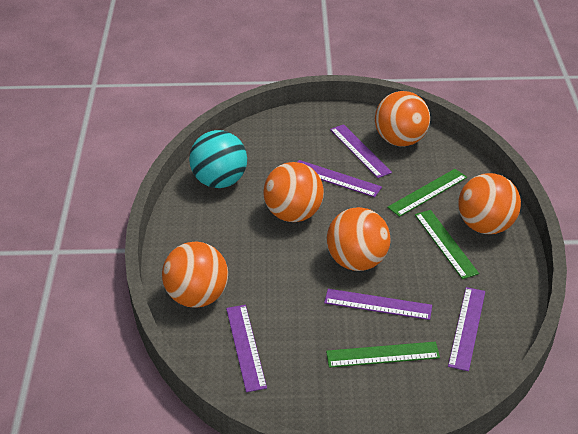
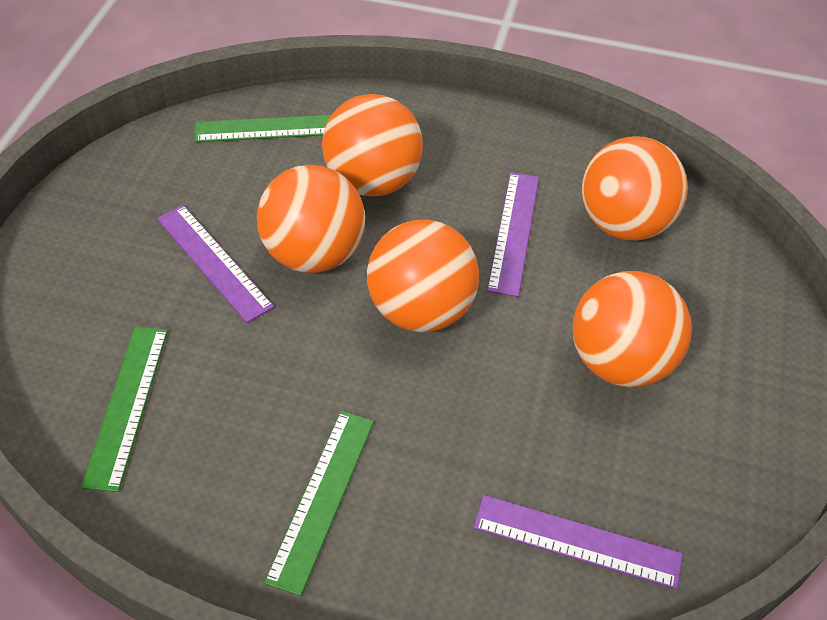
purple ruler: [226,305,267,392] [298,160,382,197] [324,289,432,320] [330,124,392,178] [448,287,485,371] = 5 -> [157,205,274,323] [473,495,683,589] [487,172,539,297] = 3
turquoise ball: [189,130,247,188] = 1 -> none = 0

